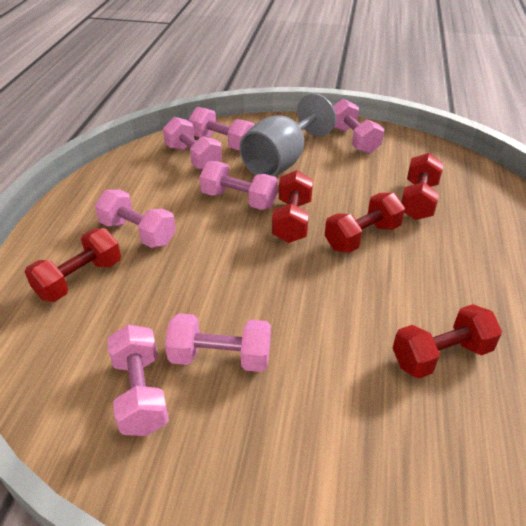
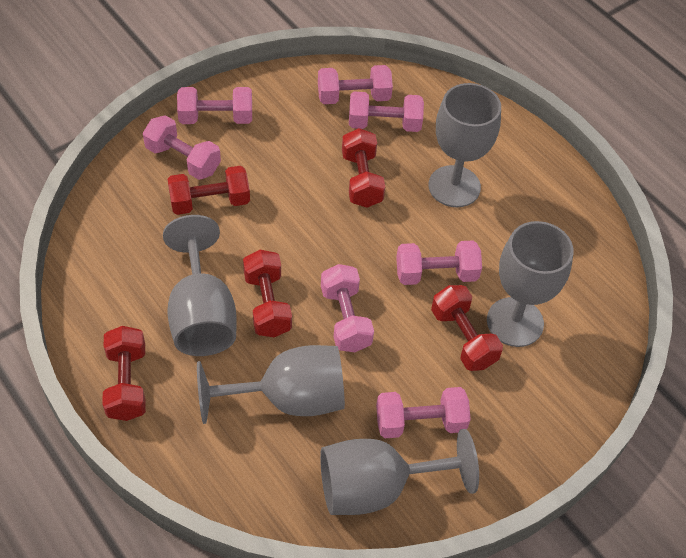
grey goblet: [239,93,336,176] = 1 -> [163,215,237,356] [197,345,345,424] [320,429,479,515] [428,83,501,207] [487,221,574,347] = 5

